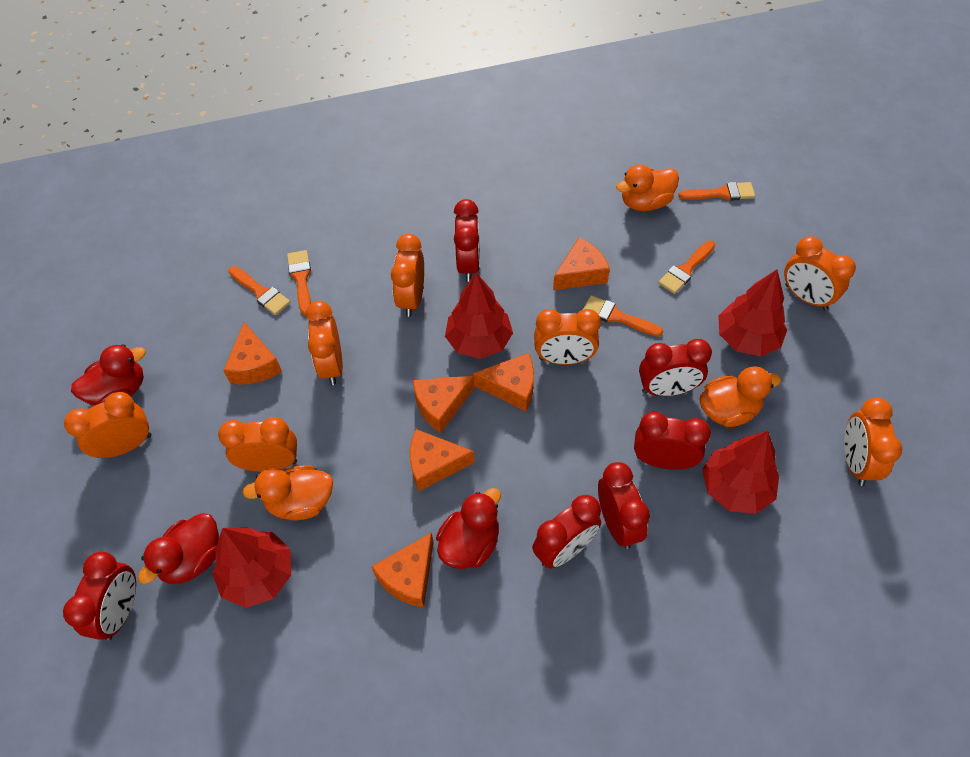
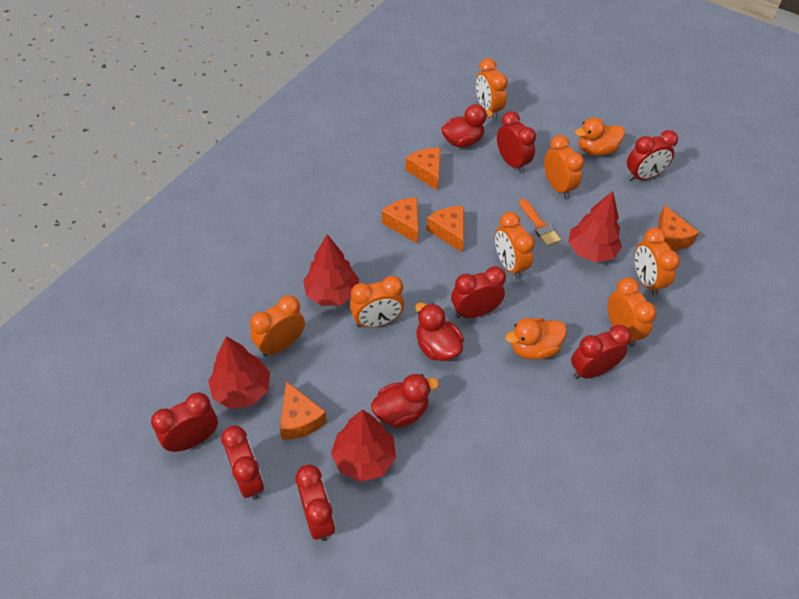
orange brush: [228,266,290,315] [287,250,311,316] [583,295,663,337] [658,241,715,294] [678,182,755,201] = 5 -> [519,199,561,246] = 1
orange cheese: [223,322,282,385] [371,532,434,607] [410,429,475,491] [413,376,474,433] [473,353,534,411] [553,237,610,290] = 6 -> [280,381,327,440] [382,198,418,244] [406,148,441,191] [427,206,464,252] [658,205,699,251] = 5
orange duck: [242,465,333,521] [616,165,679,211] [699,366,781,427] = 3 -> [505,318,567,359] [575,117,625,156] = 2
red clock: [63,552,136,640] [454,199,480,282] [532,495,601,569] [598,462,650,549] [634,412,711,470] [639,339,712,396] = 6 -> [151,392,218,452] [221,426,264,500] [296,465,335,541] [451,266,506,318] [497,111,536,173] [571,325,631,379] [627,130,678,181] = 7

